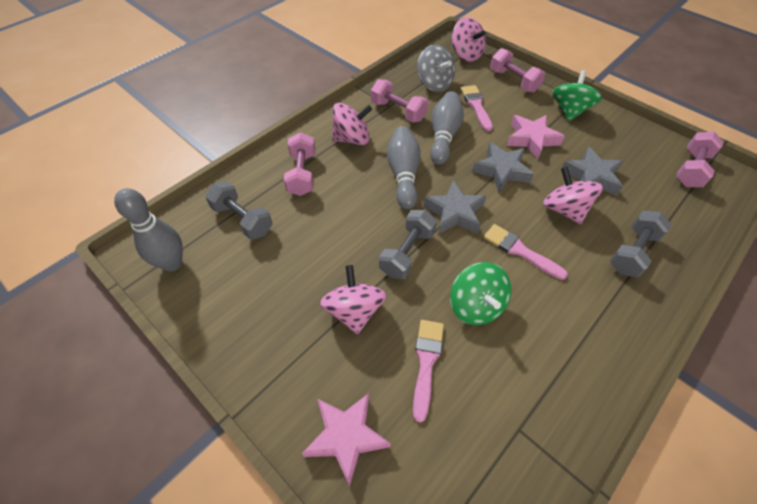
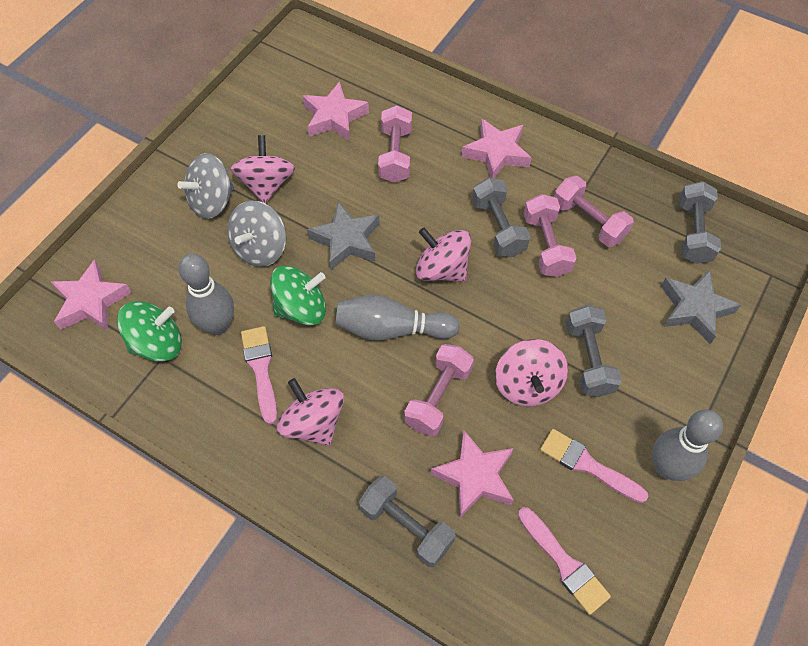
grey dumbbell: [205,181,272,240] [379,210,437,279] [610,211,672,277] = 3 -> [359,476,456,567] [472,178,530,257] [566,305,622,397] [679,181,721,264] = 4
grey spinning top: [417,45,455,92] = 1 -> [177,153,234,219] [227,200,286,267] = 2
grey star: [423,181,486,234] [472,142,534,192] [562,147,623,195] = 3 -> [307,202,379,270] [661,270,741,344] = 2
pink star: [302,393,391,487] [507,115,565,159] = 2 -> [51,259,132,331] [303,81,369,141] [431,430,514,518] [461,119,532,178] = 4

